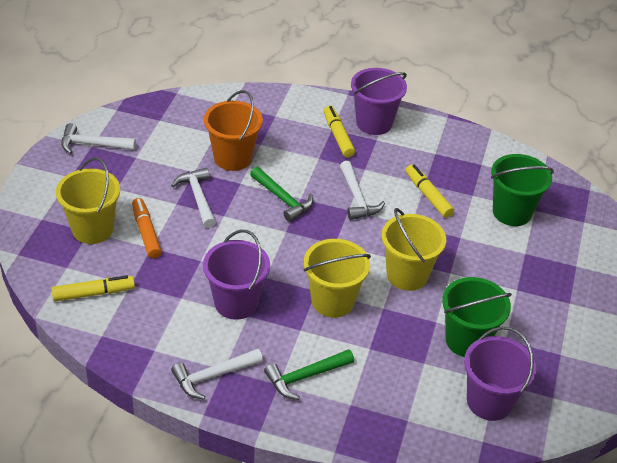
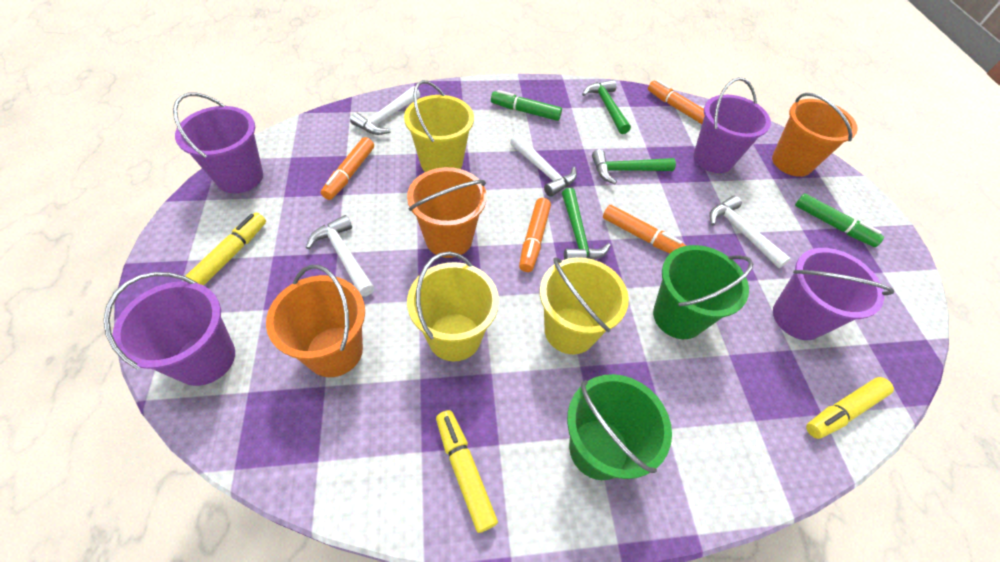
green hammer: [250,167,314,222] [264,349,354,400] = 2 -> [562,188,611,260] [582,80,631,134] [592,149,676,184] = 3
green marker: none = 0 -> [491,90,562,121] [795,193,884,247] = 2
orange bucket: [204,90,263,171] = 1 -> [266,265,365,377] [407,167,487,258] [772,93,858,177] = 3
orange marker: [132,198,162,259] = 1 -> [321,137,374,200] [519,198,551,272] [603,205,686,254] [648,80,705,124] = 4
purple bucket: [203,230,270,320] [351,68,407,135] [464,326,536,421] = 3 -> [103,272,235,386] [173,93,263,193] [693,77,771,173] [773,248,894,340] = 4

